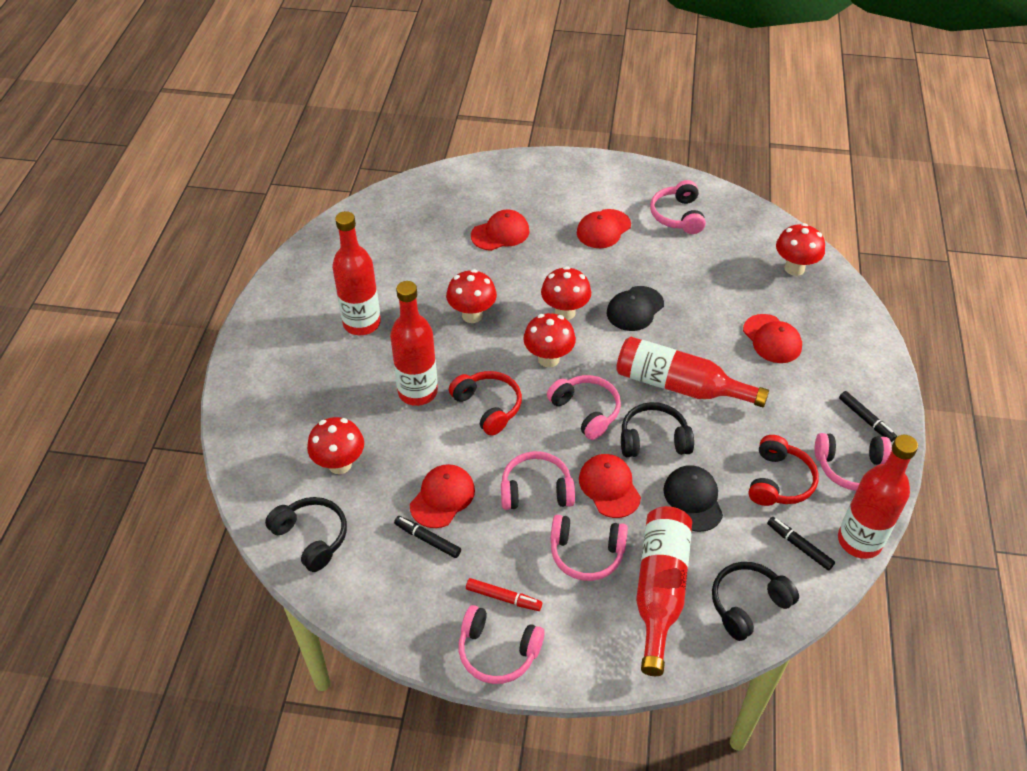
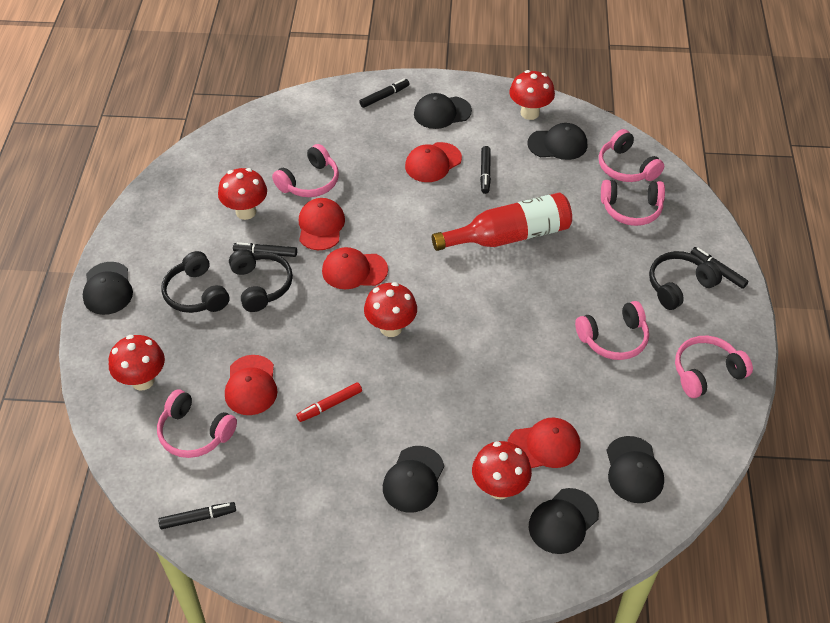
black cap: [607,286,664,331] [663,465,723,532] = 2 -> [83,262,133,315] [383,446,444,513] [414,93,472,129] [527,123,587,160] [529,488,599,554] [606,436,664,503] = 6
black marker: [394,516,461,558] [767,517,835,571] [839,391,897,442] = 3 -> [158,502,236,529] [233,242,297,257] [359,79,410,108] [480,146,491,194] [691,247,748,289] = 5
red bottle: [332,211,381,335] [390,281,438,406] [616,337,769,407] [636,506,692,676] [838,435,918,559] = 5 -> [432,193,572,251] = 1
red headphones: [449,371,522,436] [748,435,819,506] = 2 -> none = 0

